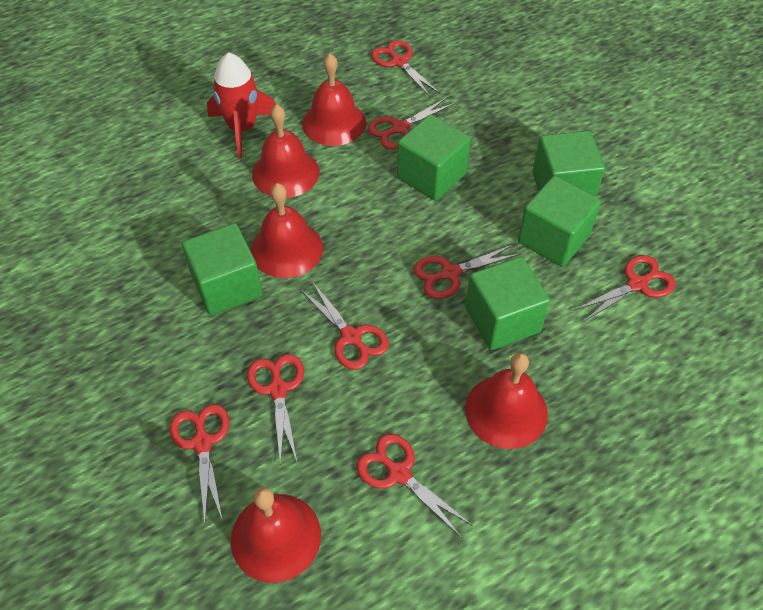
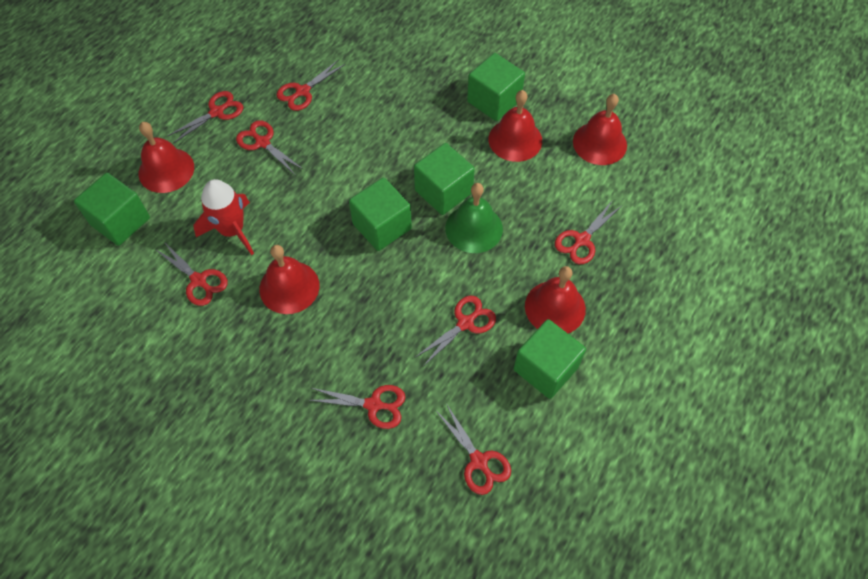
green bell: none = 0 -> [445,183,503,253] = 1

